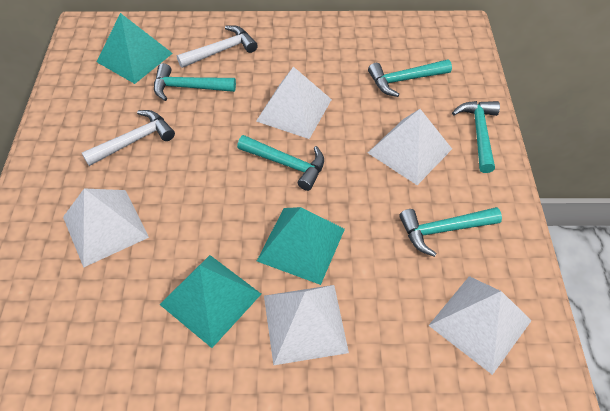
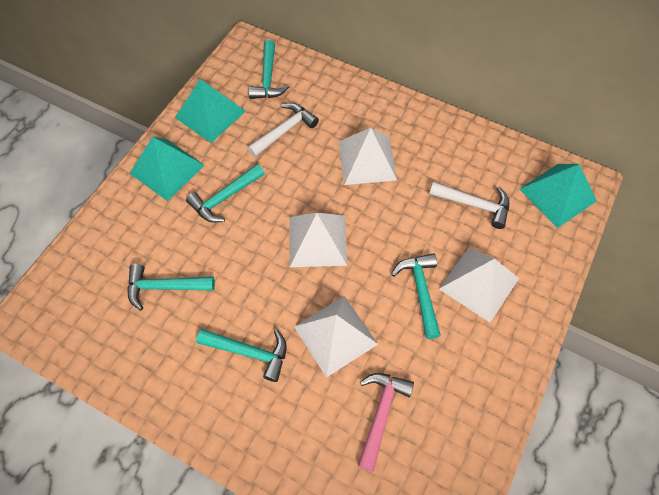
pink hammer: none = 0 -> [358,373,414,472] = 1
white pyramid: [63,188,149,268] [256,67,332,139] [264,285,349,365] [368,109,452,185] [428,276,532,375] = 5 -> [290,213,347,267] [294,296,378,378] [338,128,397,185] [439,247,519,322] = 4

